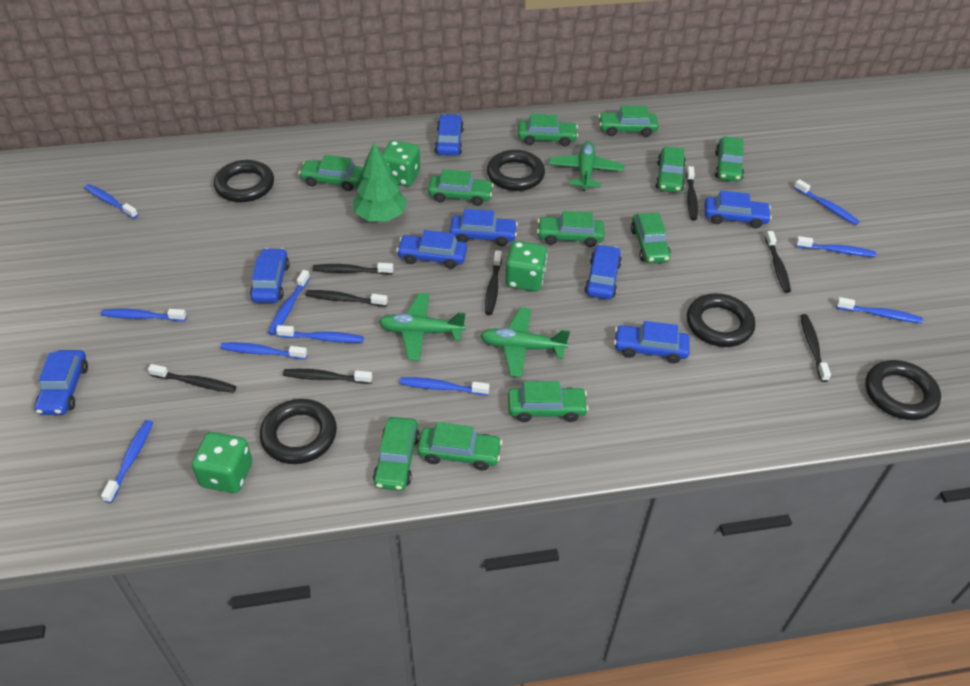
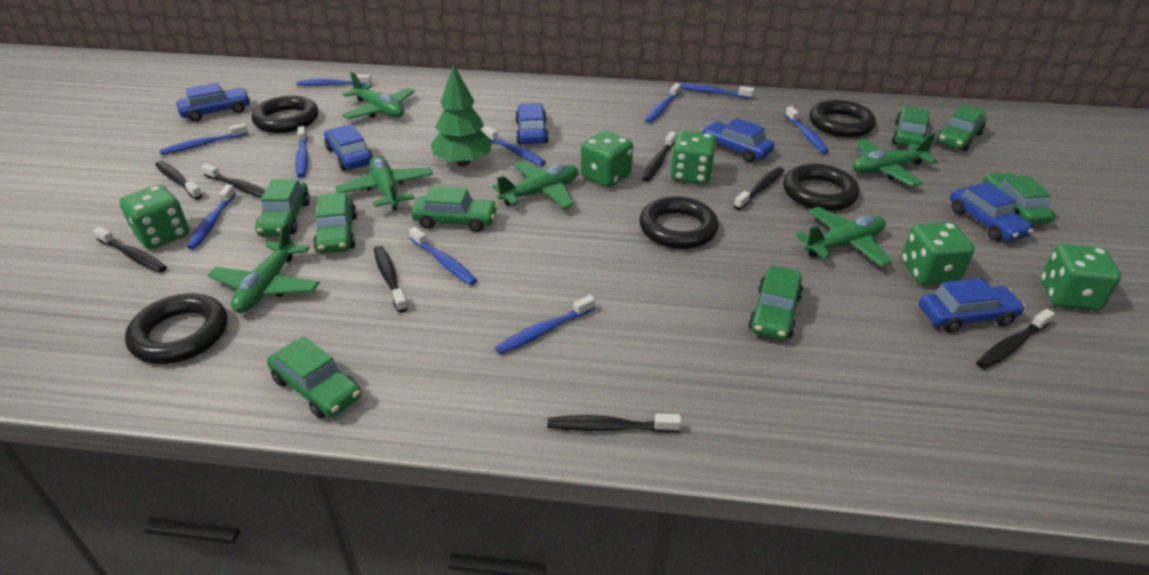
blue car: [34,350,88,415] [250,248,290,303] [396,230,467,269] [435,114,464,156] [450,209,518,246] [584,244,622,299] [614,321,690,363] [705,191,772,228] = 8 -> [176,83,250,122] [324,125,373,171] [515,103,549,144] [701,118,775,162] [919,278,1025,333] [950,182,1034,241] = 6
green car: [299,155,363,191] [373,417,420,491] [417,422,502,471] [428,169,494,206] [508,381,589,422] [518,114,578,146] [537,211,604,247] [598,106,659,137] [631,213,671,264] [655,146,686,193] [715,136,744,182] = 11 -> [255,179,310,236] [267,336,361,418] [313,192,357,253] [411,186,498,232] [748,265,803,340] [892,106,930,146] [936,104,987,151] [983,173,1055,225] = 8
green dice: [192,432,253,493] [382,140,420,187] [505,241,547,291] = 3 -> [120,185,189,249] [581,131,633,187] [670,131,717,184] [901,222,975,285] [1041,244,1121,311] = 5
green plane: [379,293,466,361] [480,307,570,377] [549,141,624,191] = 3 -> [208,223,320,313] [335,156,433,210] [342,72,415,119] [493,161,578,209] [795,206,892,267] [852,134,937,186] = 6

